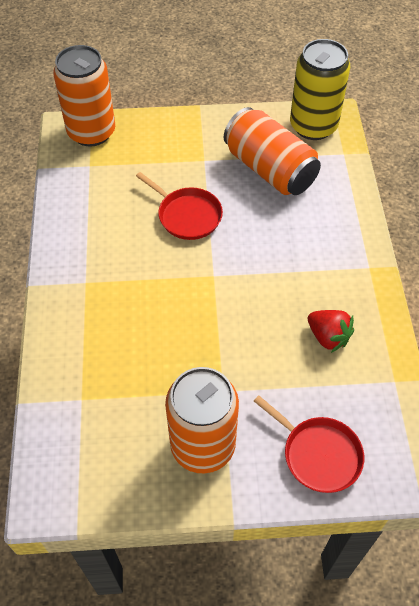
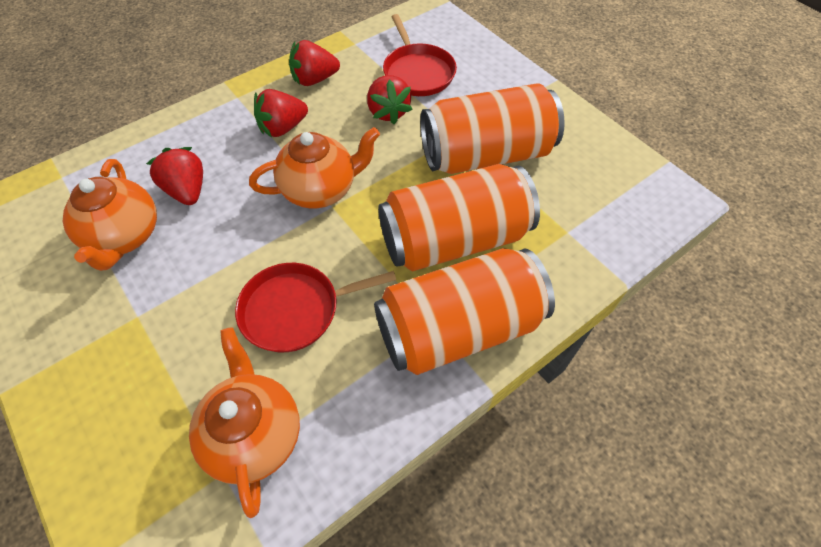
orange teapot: none = 0 -> [63,159,157,271] [189,327,300,518] [249,127,380,208] = 3
red strawberry: [308,310,354,353] = 1 -> [146,147,203,205] [254,89,308,137] [289,40,340,86] [367,75,413,124] = 4
yellow can: [290,39,350,140] = 1 -> none = 0

